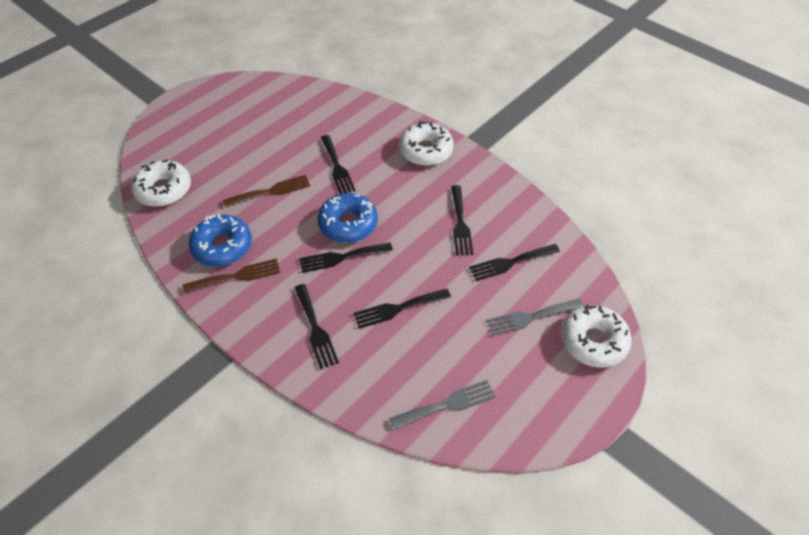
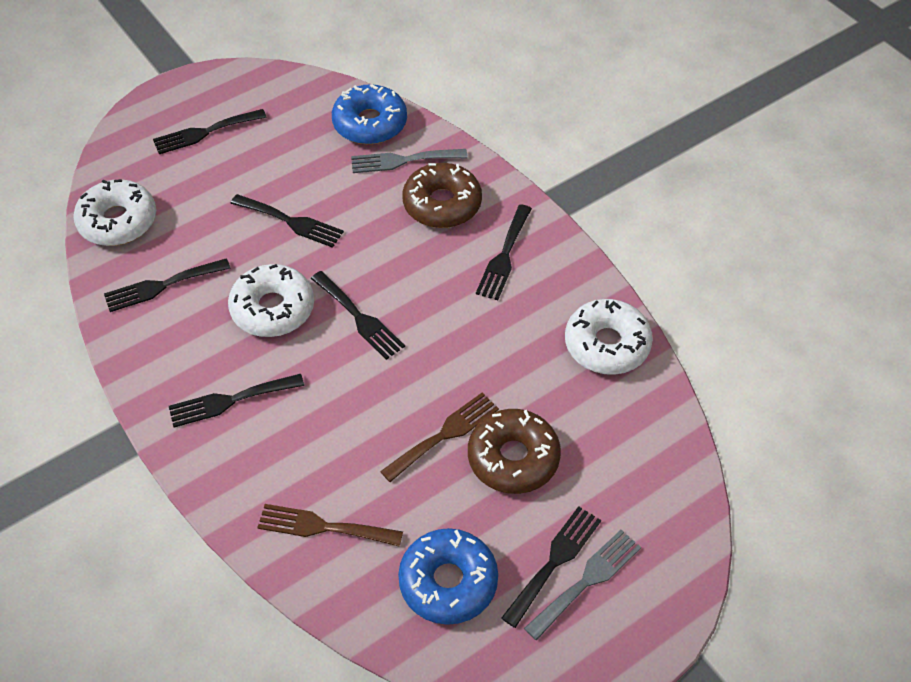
black fork: [295,284,339,370] [299,243,393,273] [321,135,355,194] [353,288,451,329] [451,185,473,256] [469,244,560,281] = 6 -> [104,258,231,312] [153,109,266,154] [169,374,304,428] [230,194,344,248] [311,271,405,360] [476,204,532,300] [501,506,601,628] = 7
brown donut: none = 0 -> [402,163,482,228] [468,409,561,494] = 2

